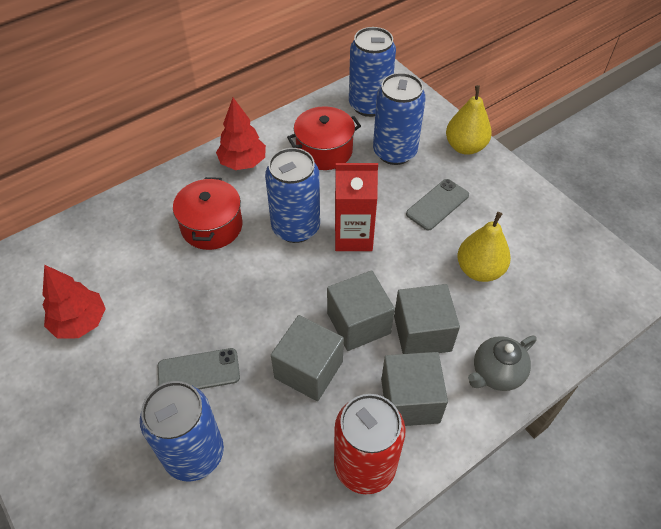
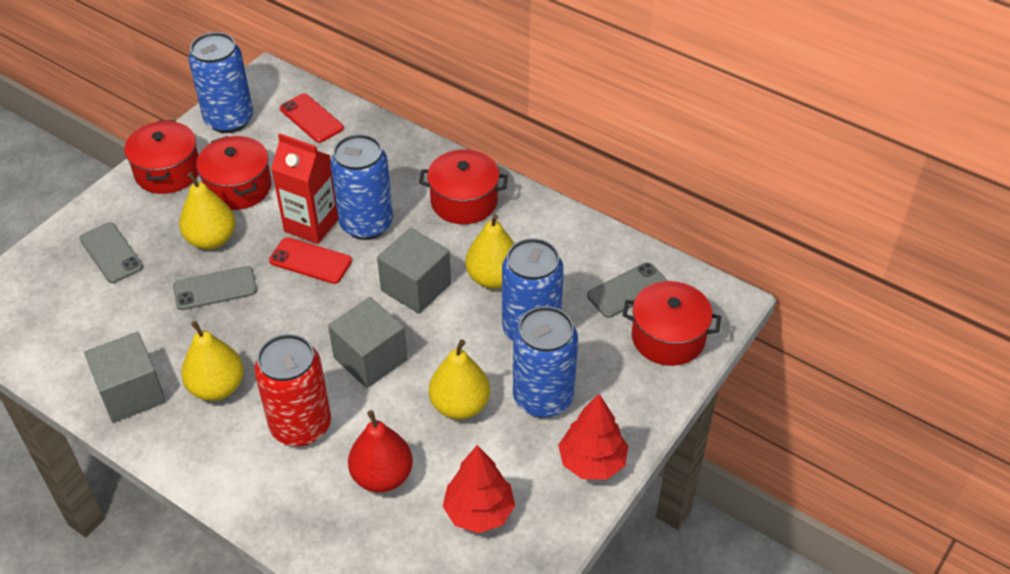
grey cube: [271,315,344,401] [327,270,395,351] [381,352,448,426] [394,284,460,354] = 4 -> [84,332,166,423] [328,297,408,388] [377,228,451,314] = 3
grey phone: [158,348,240,389] [406,179,469,231] = 2 -> [80,222,143,283] [173,266,257,310] [587,262,668,318] = 3
grey teapot: [468,336,537,391] = 1 -> none = 0
red pear: none = 0 -> [348,410,413,492] = 1
red phone: none = 0 -> [269,237,352,284] [280,94,344,143] = 2
red pot: [173,177,242,250] [287,106,361,170] = 2 -> [124,120,199,194] [196,136,272,210] [419,150,508,224] [622,281,721,366] = 4
yellow pear: [446,85,492,155] [457,212,511,282] = 2 -> [179,172,235,250] [181,321,244,401] [429,340,490,420] [465,214,515,289] = 4

